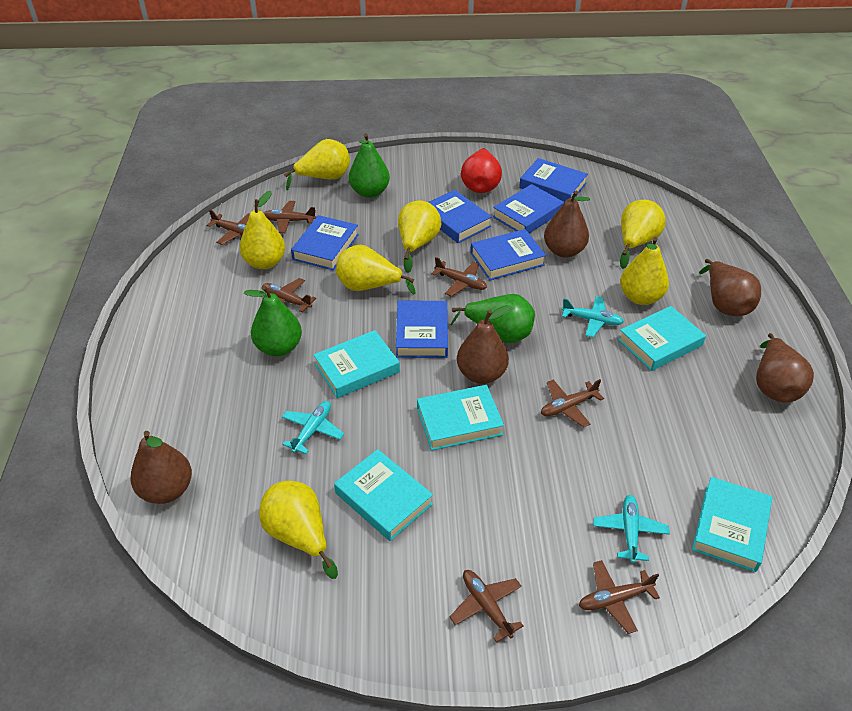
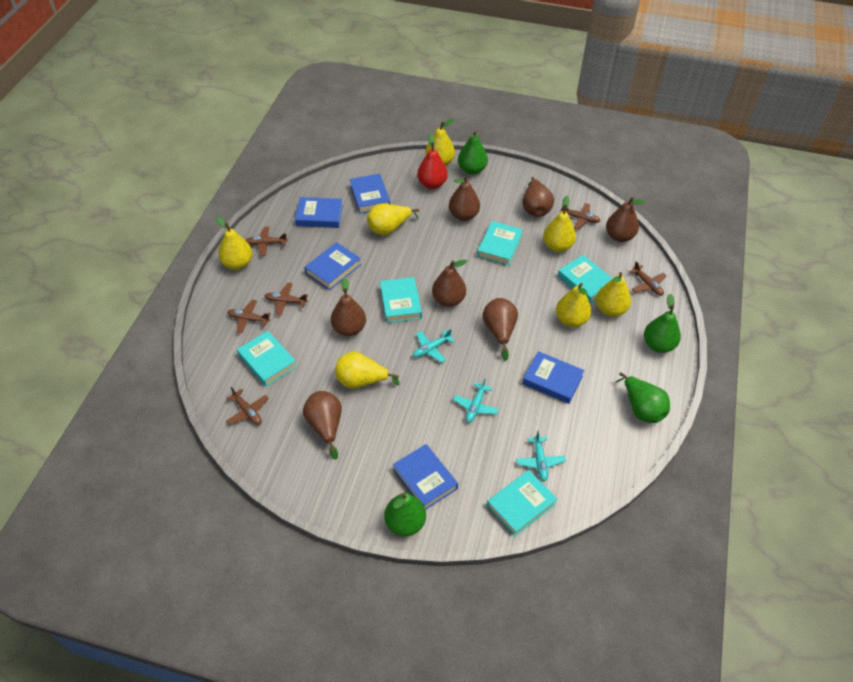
blue book: [291,215,359,270] [396,301,448,358] [428,190,492,243] [471,229,546,280] [493,184,564,233] [519,158,588,202] = 6 -> [295,197,343,228] [305,242,361,290] [350,174,390,214] [393,444,458,510] [522,351,585,404] = 5
brown pear: [130,431,192,504] [457,305,510,384] [544,191,590,258] [699,259,761,316] [756,333,814,402] = 5 -> [303,391,342,459] [331,277,366,336] [432,260,467,307] [449,176,480,221] [482,298,518,361] [522,177,554,217] [606,197,646,242] = 7
brown plane: [207,210,250,245] [262,278,316,312] [263,201,316,233] [431,257,487,296] [450,570,523,643] [541,379,604,427] [579,560,660,634] = 7 -> [226,387,269,425] [227,300,271,334] [246,227,288,256] [264,283,308,316] [561,203,600,230] [629,261,666,296] = 6
green pear: [244,286,302,356] [349,133,390,198] [451,294,535,343] = 3 -> [384,493,426,536] [458,130,488,175] [615,372,670,423] [644,294,681,353] = 4

